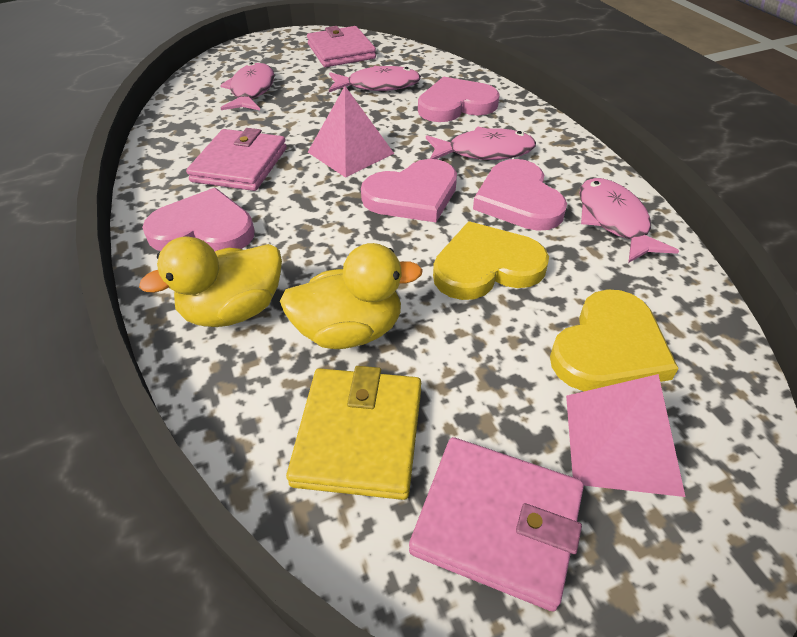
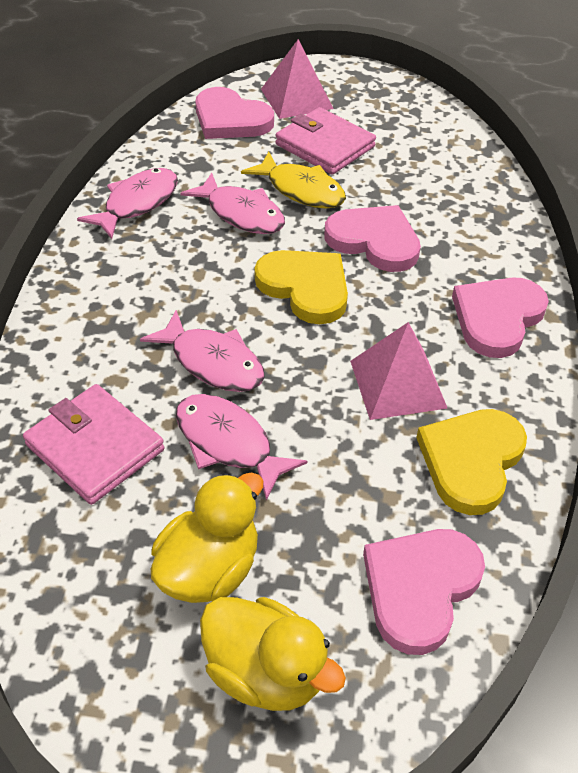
pink wallet: [186,128,287,191] [307,26,376,67] [409,437,584,611] = 3 -> [23,384,165,505] [275,107,376,175] = 2
yellow fish: none = 0 -> [241,152,346,208] = 1
yellow wallet: [286,366,421,500] = 1 -> none = 0

